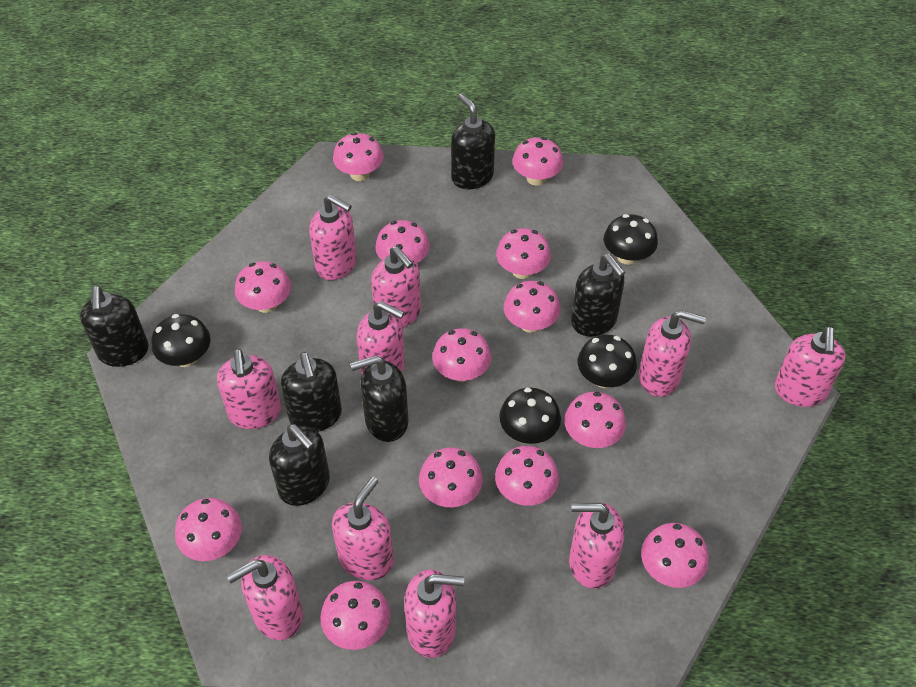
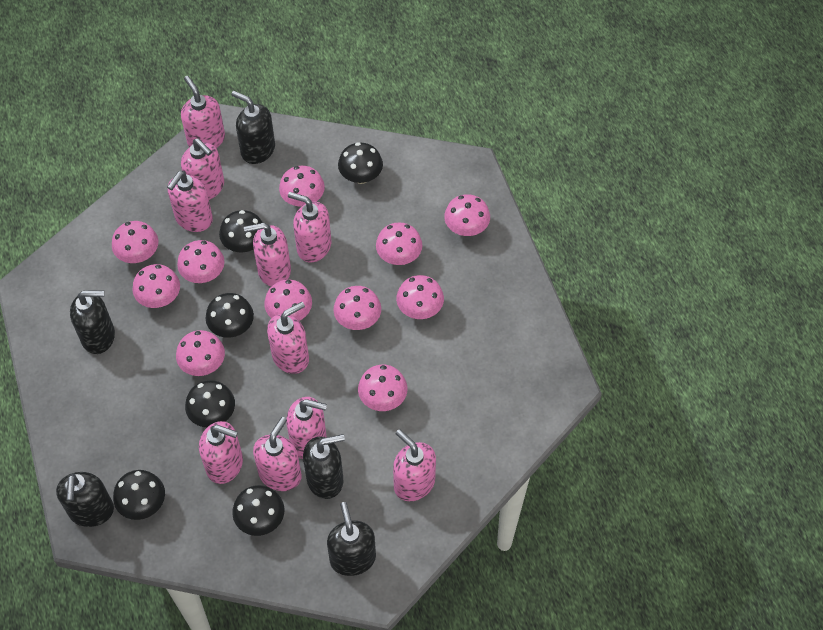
black mushroom: [152,314,211,367] [499,388,561,444] [578,335,637,388] [604,214,658,265] = 4 -> [113,470,165,520] [185,380,235,427] [205,293,254,338] [219,210,263,252] [232,485,284,536] [338,142,383,184] = 6
black soap dispenser: [80,286,149,367] [269,424,330,506] [281,352,342,432] [350,355,408,442] [451,94,495,189] [571,254,625,337] = 6 -> [56,472,114,527] [70,290,115,354] [231,91,275,164] [303,434,345,499] [327,502,376,576] = 5
pink mushroom: [175,498,242,561] [235,261,291,313] [320,581,390,650] [333,132,383,181] [375,220,430,263] [419,447,483,507] [432,328,491,382] [495,446,559,506] [496,228,551,279] [504,281,560,333] [512,137,563,186] [564,392,626,448] [641,523,709,588] = 13 -> [112,221,159,263] [132,264,180,308] [176,330,225,376] [177,240,224,283] [264,279,312,321] [279,166,325,207] [333,286,381,330] [358,365,407,411] [376,222,422,265] [396,275,444,319] [444,194,490,236] = 11

